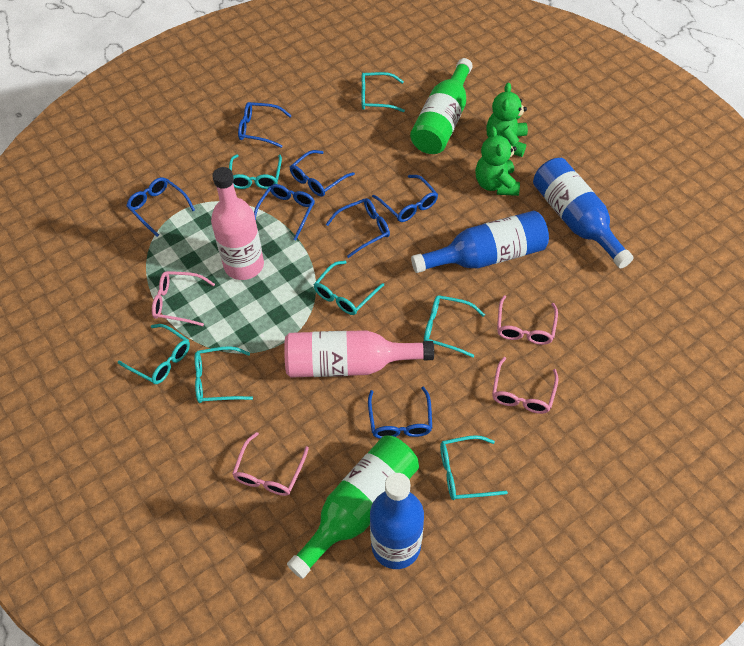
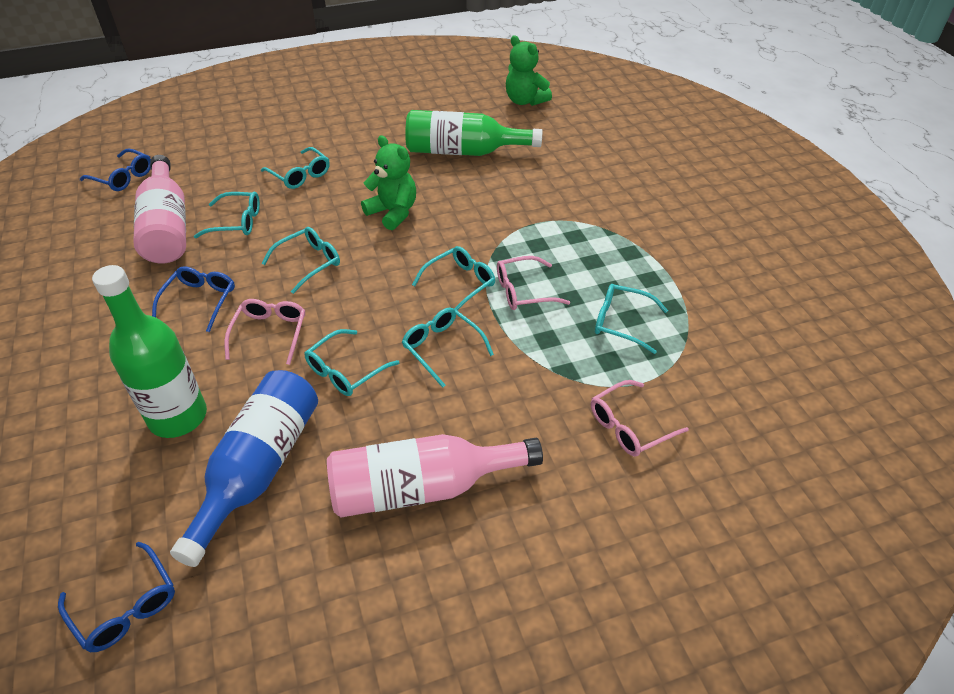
blue bottle: [370,473,424,569] [411,210,549,273] [533,158,634,268] = 3 -> [170,370,318,567] = 1
blue glasses: [126,177,195,237] [238,102,292,148] [254,184,315,241] [290,150,355,197] [326,198,390,258] [368,387,432,439] [372,175,438,222] = 7 -> [58,542,175,652] [80,148,151,191] [152,266,235,332] = 3
pink glasses: [152,271,215,326] [232,432,309,496] [492,357,558,414] [497,295,558,345] = 4 -> [224,299,305,365] [497,256,570,310] [591,380,689,457] = 3

